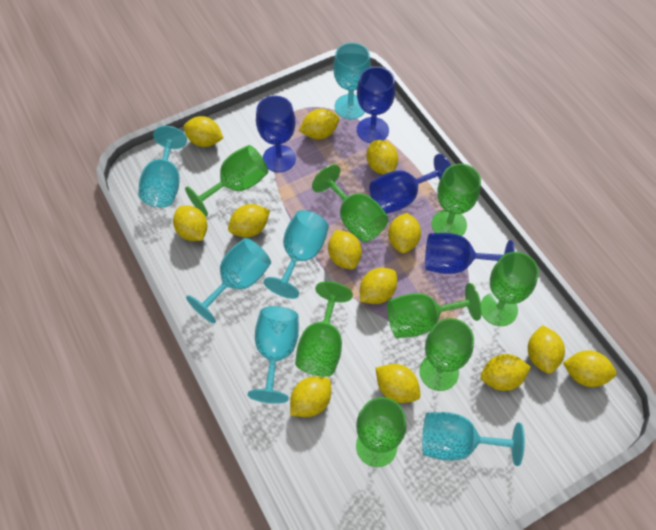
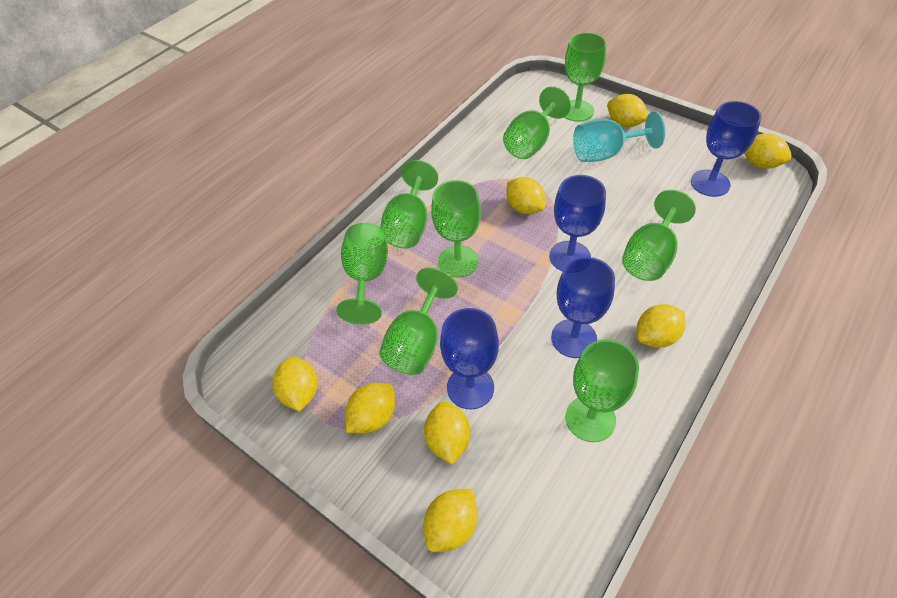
turquoise goblet: [138,126,187,207] [186,238,271,323] [248,306,299,404] [264,210,329,299] [333,42,371,119] [422,412,525,466] = 6 -> [573,111,665,162] = 1
yellow lemon: [173,206,207,241] [183,116,223,147] [228,204,270,237] [290,376,331,417] [299,109,339,139] [328,230,362,269] [360,268,397,304] [367,140,398,174] [376,364,420,403] [388,213,421,253] [481,354,531,391] [528,325,565,374] [563,350,616,387] = 13 -> [273,356,318,412] [345,383,395,433] [424,401,471,465] [424,489,478,552] [506,177,546,214] [607,94,648,127] [637,304,686,348] [744,133,792,169] = 8

